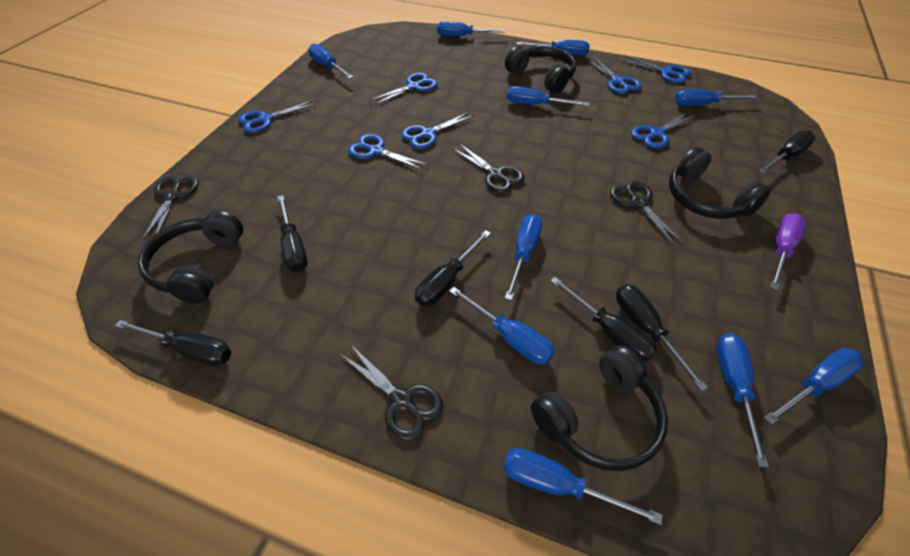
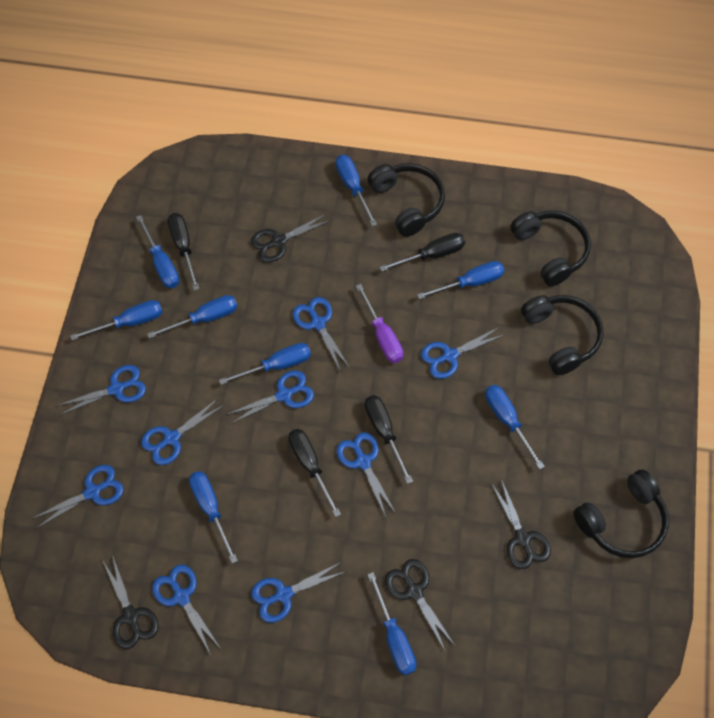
black screwdriver: [115,320,231,366] [277,195,308,272] [415,230,491,307] [550,277,657,362] [616,284,708,391] [759,130,816,174] = 6 -> [168,213,199,291] [288,429,341,517] [365,395,413,484] [379,233,465,272] = 4
blue scissors: [238,100,317,133] [348,134,428,170] [370,73,438,105] [401,112,474,149] [587,57,642,94] [620,55,691,83] [631,112,695,148] = 7 -> [32,465,124,528] [56,365,146,416] [141,399,224,465] [152,564,219,655] [226,370,314,424] [251,562,345,623] [293,297,350,372] [337,432,395,517] [421,328,504,379] = 9
blue screwdriver: [308,44,353,79] [437,21,506,36] [449,287,555,365] [503,448,663,525] [505,214,542,301] [507,86,590,106] [516,40,590,56] [675,89,759,106] [716,333,769,468] [764,348,865,425] = 10 -> [70,300,163,340] [136,215,179,288] [147,295,237,339] [189,471,238,564] [219,343,311,385] [336,155,377,227] [367,572,417,676] [417,261,504,299] [485,385,545,469] = 9

